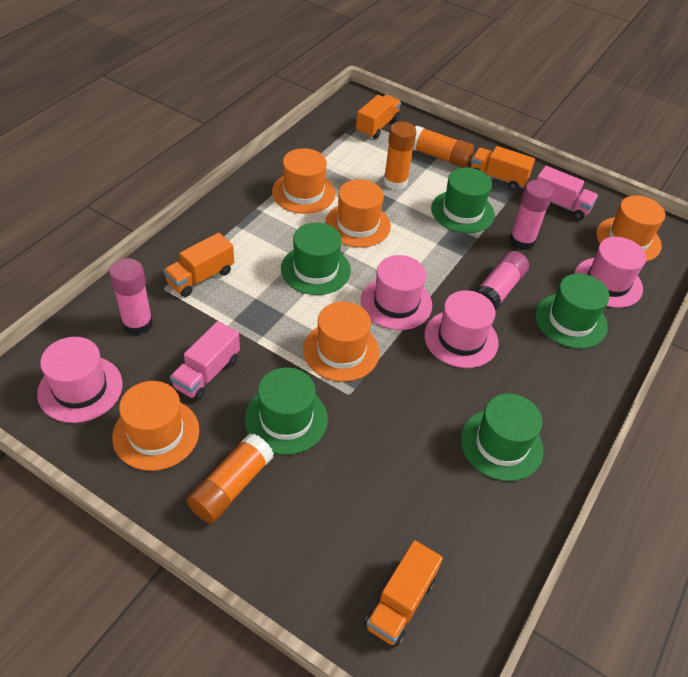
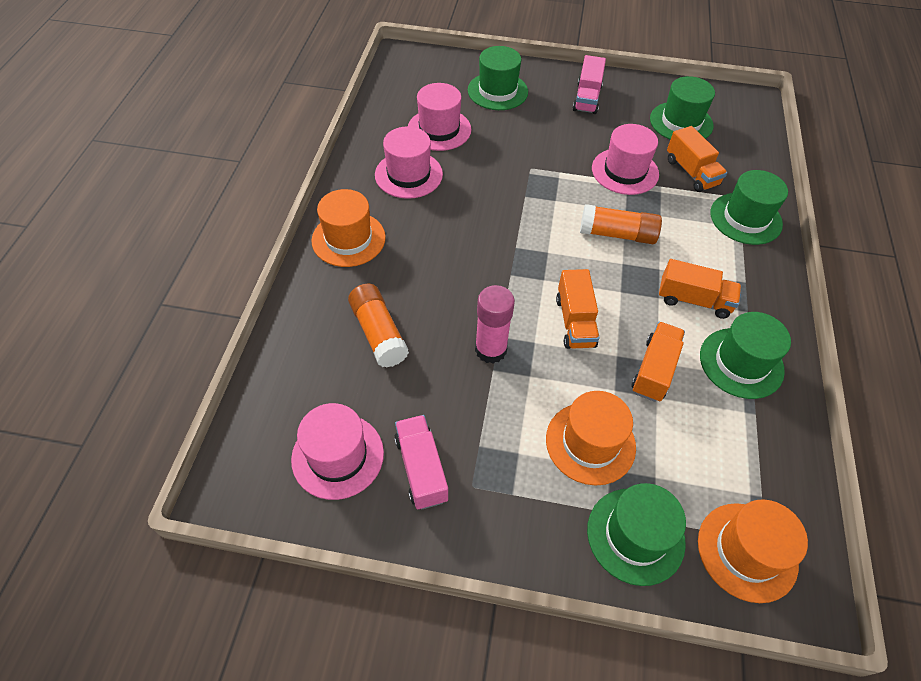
orange glue stick: [187,433,274,523] [384,121,416,190] [413,126,474,168] = 3 -> [348,284,409,368] [580,204,662,244] = 2
orange hat: [112,381,199,471] [272,148,336,214] [303,302,380,382] [325,179,391,247] [596,195,665,262] = 5 -> [311,189,386,267] [546,391,636,486] [698,499,808,603] = 3
pink glue stick: [109,258,153,335] [475,251,529,311] [509,180,553,250] = 3 -> [475,285,515,364] = 1

